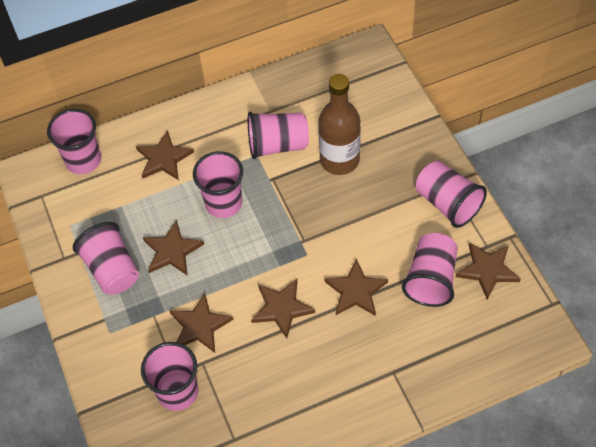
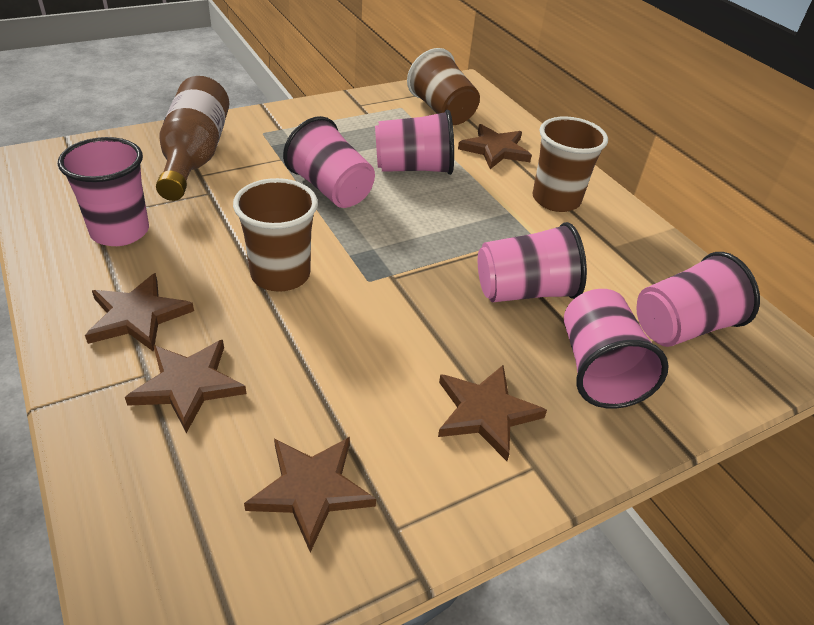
brown cup: none = 0 -> [233,178,318,292] [407,48,480,125] [532,117,608,212] = 3
brown star: [136,130,194,180] [143,220,204,275] [169,293,233,353] [251,279,315,338] [324,259,388,316] [456,242,521,300] = 6 -> [85,273,194,352] [125,340,246,433] [244,437,376,552] [438,365,547,461] [458,124,532,169] = 5
pink cup: [47,109,101,174] [73,222,139,295] [141,342,198,411] [193,151,243,218] [248,112,309,159] [402,233,458,307] [416,161,487,228] = 7 -> [58,137,149,246] [283,116,375,208] [375,110,454,175] [478,222,587,302] [564,289,669,409] [636,252,760,347] = 6

